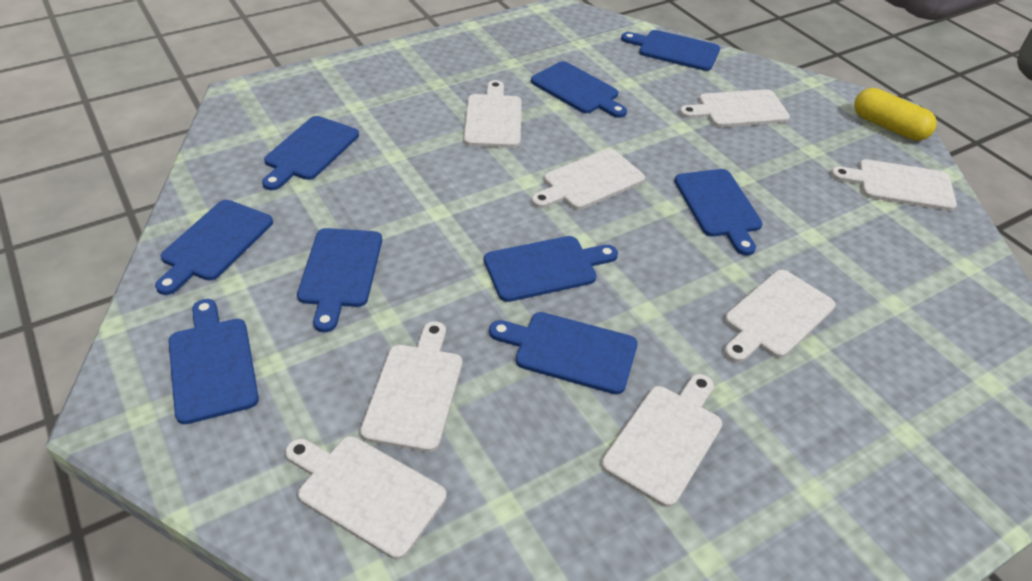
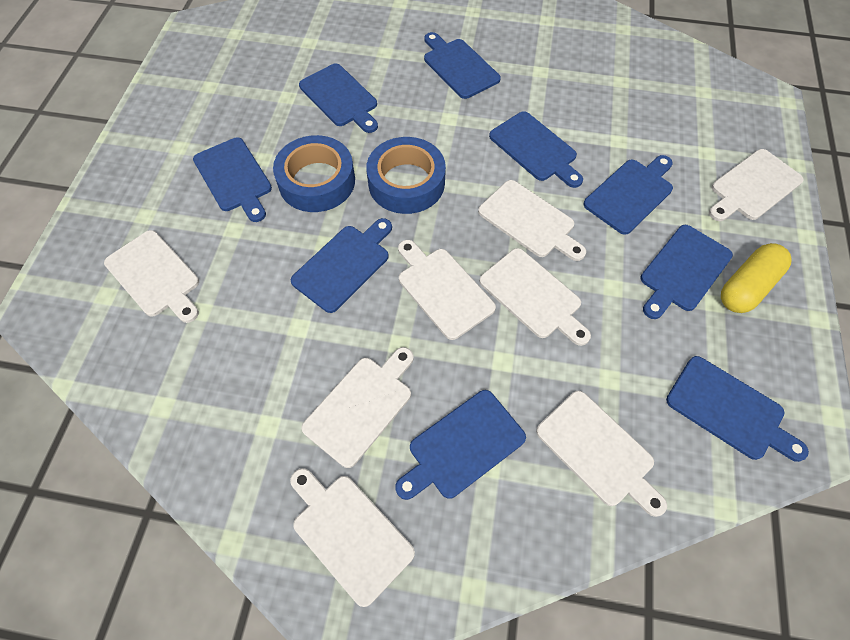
blue tape: none = 0 -> [273,135,355,212] [366,137,446,214] = 2

